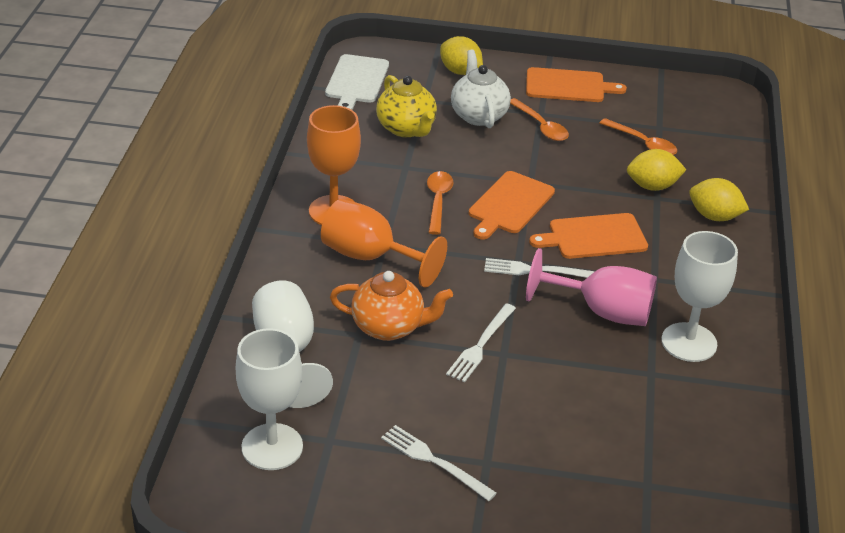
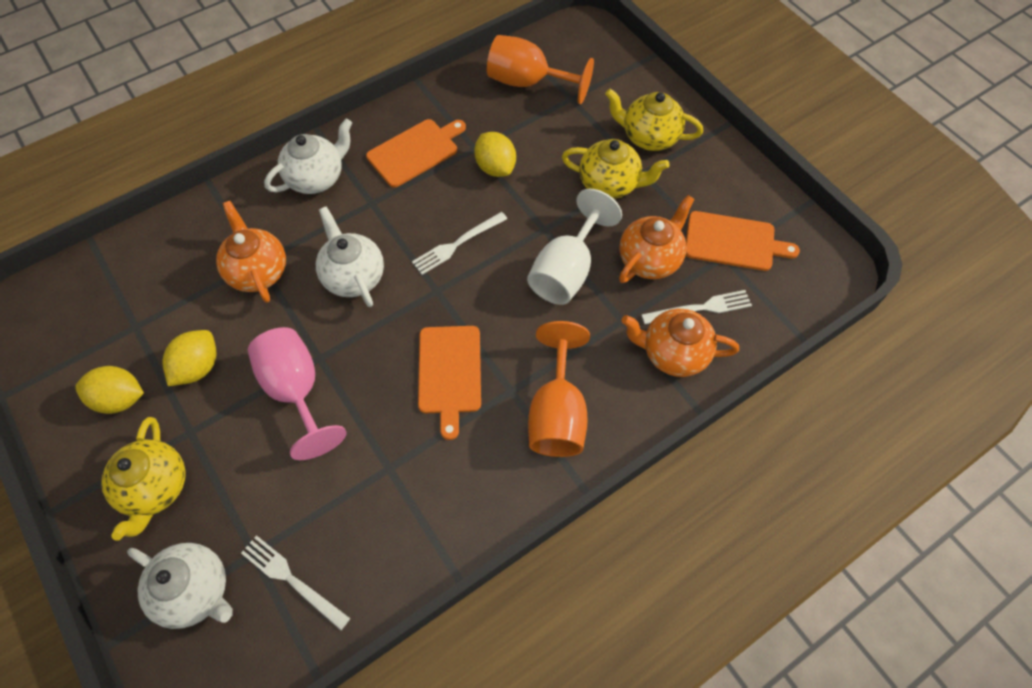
orange spoon: [427,171,453,235] [510,98,569,141] [600,118,677,155] = 3 -> none = 0
orange teapot: [330,271,453,341] = 1 -> [216,201,286,303] [619,195,694,283] [621,309,739,377] = 3
white cutting board: [325,54,389,110] = 1 -> none = 0
white goblet: [236,328,303,470] [252,281,333,408] [661,231,738,362] = 3 -> [527,189,622,305] = 1
white teapot: [451,50,511,128] = 1 -> [127,543,233,629] [264,119,352,194] [316,206,384,307] = 3
yellow teapot: [376,75,437,137] = 1 -> [101,417,186,541] [562,139,670,199] [605,89,703,151] = 3

